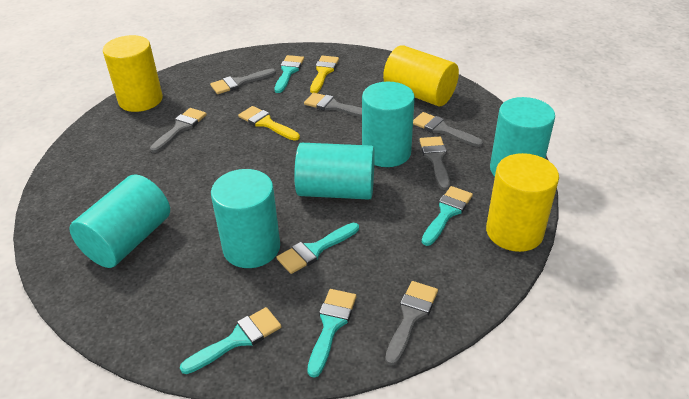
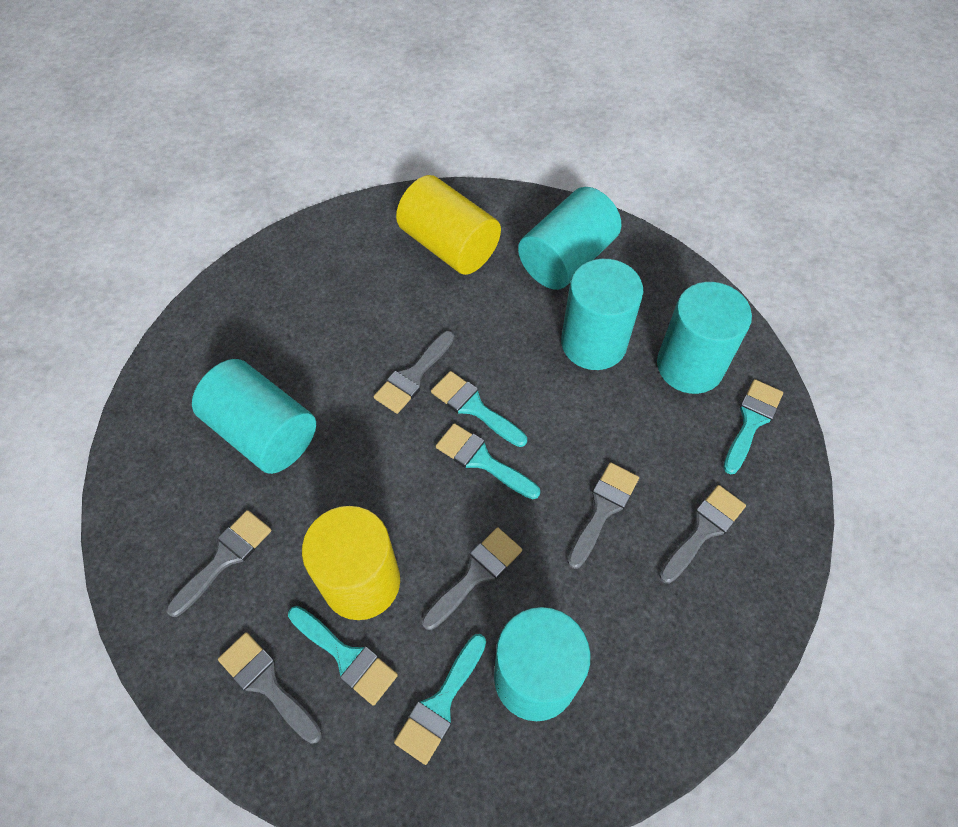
yellow brush: [238,106,300,141] [310,55,339,93] = 2 -> none = 0
yellow cylinder: [103,35,163,112] [383,45,459,106] [486,153,559,252] = 3 -> [302,506,400,620] [396,175,501,275] = 2

